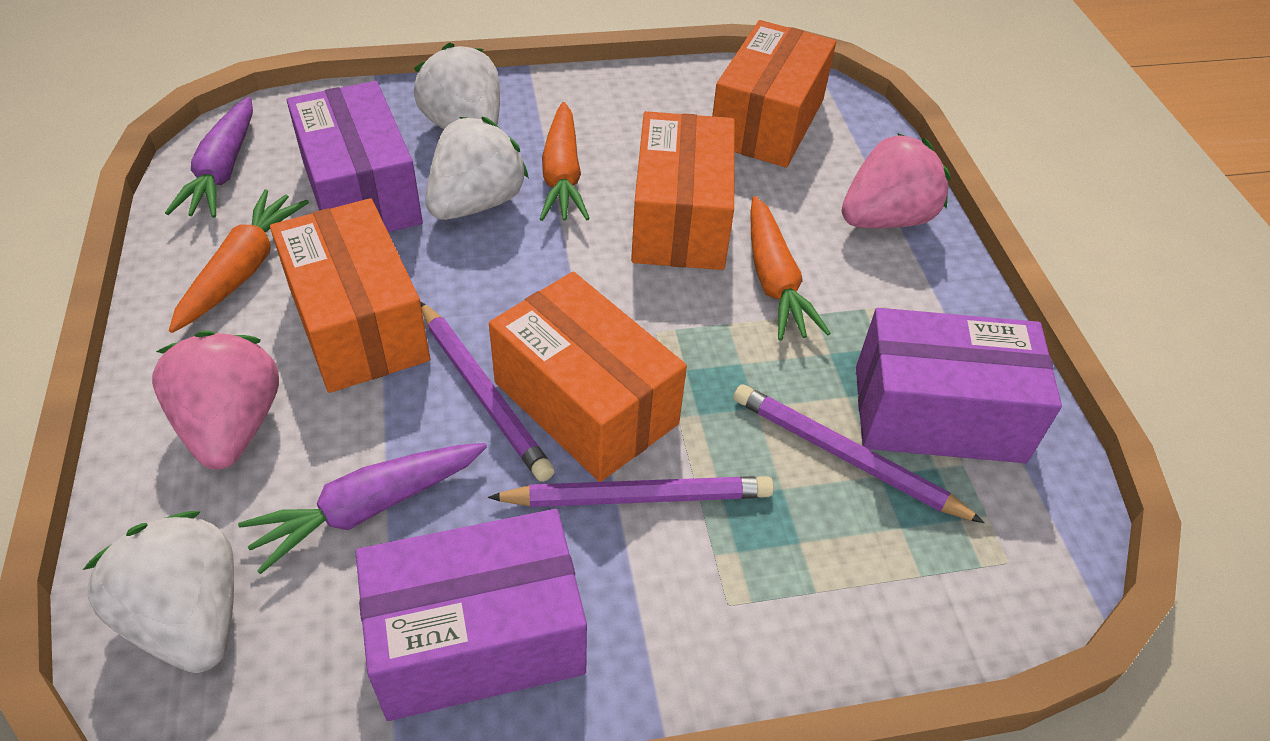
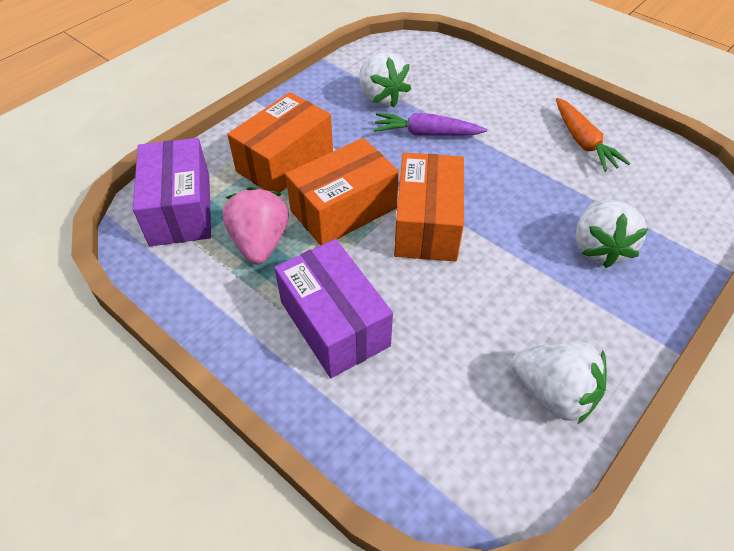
orange box: [270,198,430,393] [489,272,687,482] [631,111,735,270] [712,20,836,168] = 4 -> [227,92,333,193] [285,138,399,246] [394,153,464,262] = 3
orange carrot: [169,189,309,333] [540,102,590,221] [751,196,831,341] = 3 -> [556,98,631,172] = 1
pink strawberry: [152,330,279,469] [842,133,951,228] = 2 -> [223,187,289,264] = 1
purple box: [287,81,423,232] [355,509,587,721] [856,308,1062,463] = 3 -> [133,138,211,246] [274,239,393,378] = 2
purple carrot: [165,97,253,218] [238,443,487,574] = 2 -> [374,113,487,136] = 1
purple pencil: [420,302,555,482] [488,476,774,507] [734,384,985,523] = 3 -> none = 0

